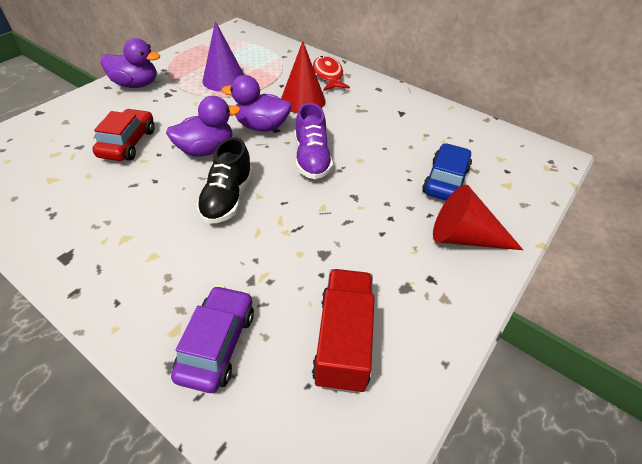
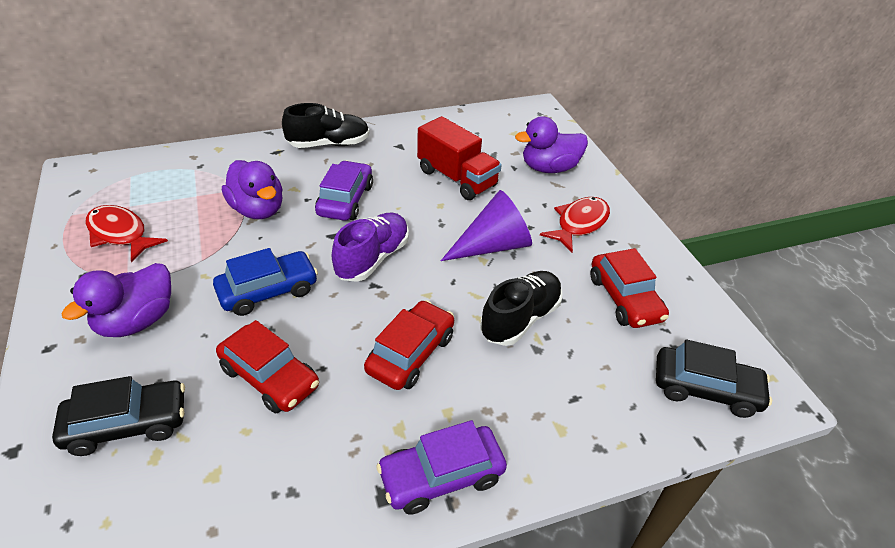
black car: none = 0 -> [52,376,185,456] [656,339,772,418] = 2
black shoe: [196,137,253,224] = 1 -> [282,103,369,148] [480,271,563,346] = 2
purple car: [171,285,254,393] = 1 -> [315,161,373,221] [376,420,507,515] = 2
red car: [92,109,155,161] = 1 -> [216,320,319,414] [364,300,454,390] [590,248,669,328] = 3
red cone: [281,41,326,113] [433,185,523,250] = 2 -> none = 0
red fish: [313,56,350,91] = 1 -> [86,205,168,263] [540,197,610,252] = 2

